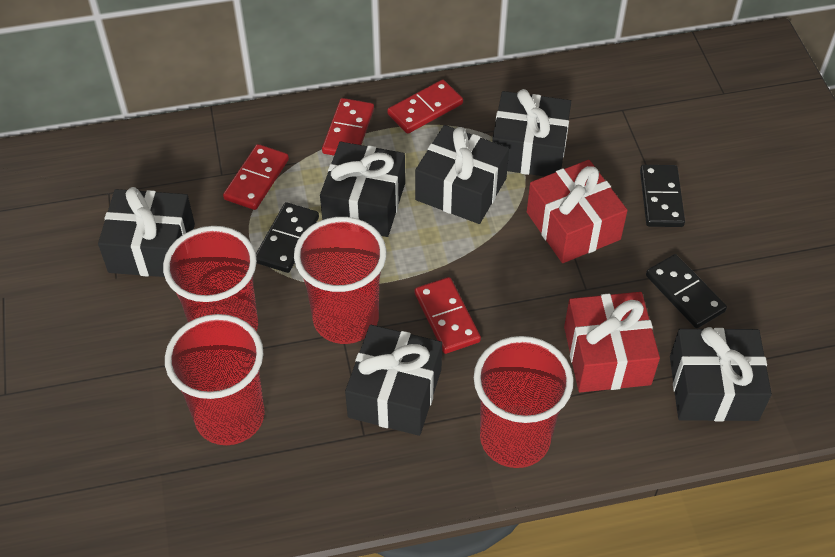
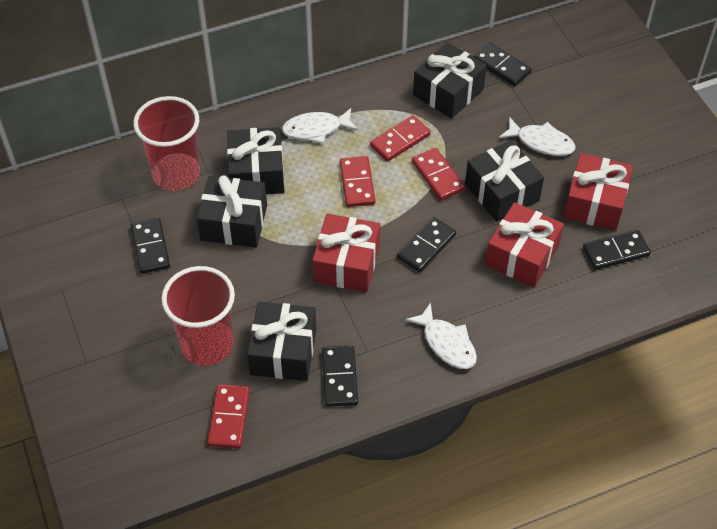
black domino: [256,202,319,273] [640,165,685,227] [646,254,727,328] = 3 -> [131,218,170,274] [322,345,358,407] [397,217,456,272] [473,43,532,86] [583,230,651,270] = 5
black gift: [98,187,195,277] [320,142,405,237] [345,325,442,436] [415,125,509,224] [492,89,571,176] [670,327,772,421] = 6 -> [197,175,267,247] [227,127,284,194] [247,302,316,381] [413,42,487,119] [465,140,544,222] = 5
red cup: [163,226,258,332] [165,314,265,445] [294,217,386,344] [474,336,573,468] = 4 -> [133,96,200,191] [161,266,235,366] = 2
red gift: [527,160,628,263] [564,292,660,392] = 2 -> [312,214,380,292] [485,202,564,287] [564,153,633,231] = 3
white fish: none = 0 -> [282,108,358,144] [405,302,477,369] [499,117,576,156] = 3

